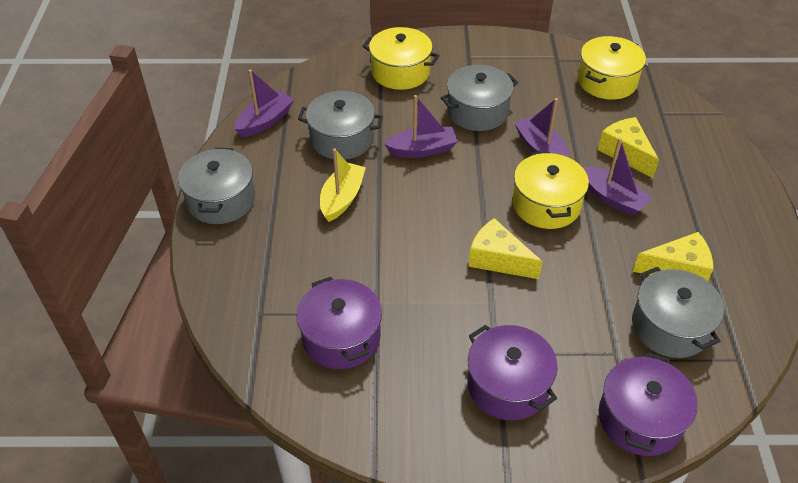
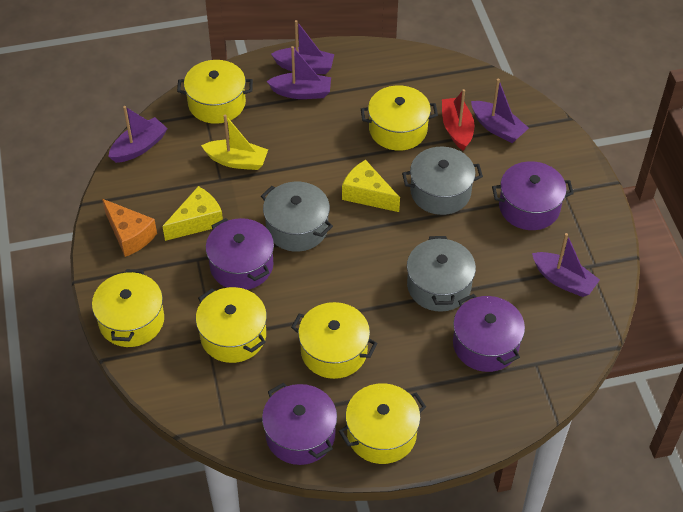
grey pot: [178,148,255,224] [298,91,383,160] [441,65,518,131] [632,267,724,358] = 4 -> [261,182,333,252] [402,147,483,215] [407,236,476,312] = 3
orange cheese: none = 0 -> [102,199,157,257] = 1
purple boat: [234,69,294,137] [384,95,458,158] [515,98,569,158] [583,138,652,216] = 4 -> [108,106,168,163] [267,46,331,99] [271,20,334,74] [471,79,529,143] [532,233,600,297] = 5
purple pot: [297,277,382,369] [468,325,557,421] [599,352,698,456] = 3 -> [206,218,274,290] [262,383,337,465] [453,294,525,372] [492,161,574,230] = 4
red boat: none = 0 -> [442,89,475,151] = 1
yellow cheese: [468,218,542,279] [598,117,659,178] [633,232,713,281] = 3 -> [163,186,223,241] [342,160,400,212] = 2
yellow pot: [363,27,440,90] [512,152,589,229] [578,36,646,100] = 3 -> [92,269,164,347] [177,60,253,124] [196,287,267,363] [291,302,378,379] [339,383,426,464] [361,85,438,151] = 6

